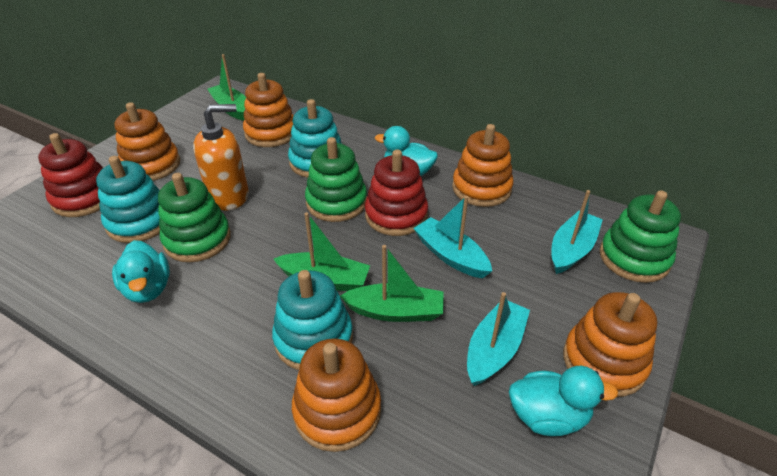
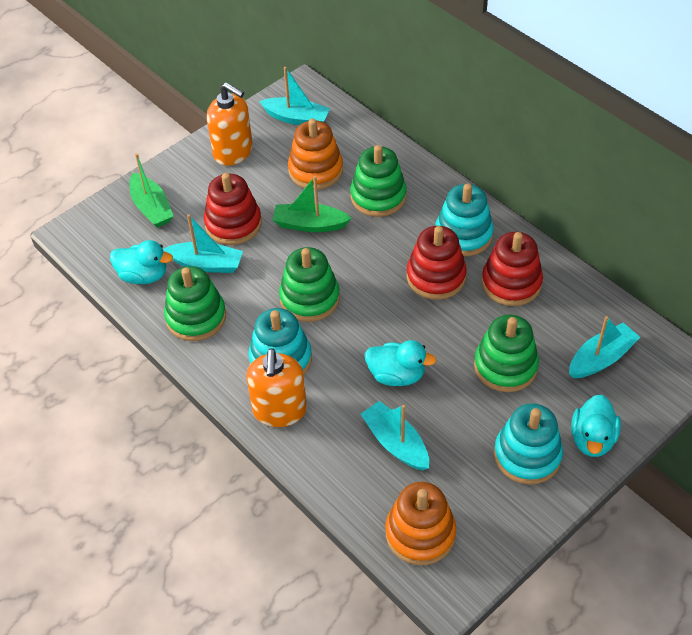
green boat: [208,54,246,121] [274,212,370,291] [340,245,444,322] = 3 -> [129,153,174,228] [272,176,352,232] = 2
green stacking toy: [158,173,231,262] [305,137,367,222] [600,190,681,283] = 3 -> [164,266,226,341] [279,247,340,322] [350,145,407,217] [474,315,539,392] = 4
orange soap dispenser: [193,104,249,210] = 1 -> [207,82,253,166] [246,348,307,427] = 2
orange stacking toy: [115,102,180,181] [243,73,294,147] [292,338,381,452] [452,124,514,207] [563,292,657,397] = 5 -> [288,119,343,190] [385,482,456,565] = 2
red stacking toy: [38,133,103,217] [365,150,428,236] = 2 -> [204,173,262,245] [407,226,467,300] [482,232,543,306] = 3
turquoise boat: [413,196,492,278] [467,292,530,386] [551,190,603,274] = 3 -> [163,214,243,273] [259,67,330,125] [361,401,429,471] [569,316,641,378] = 4

